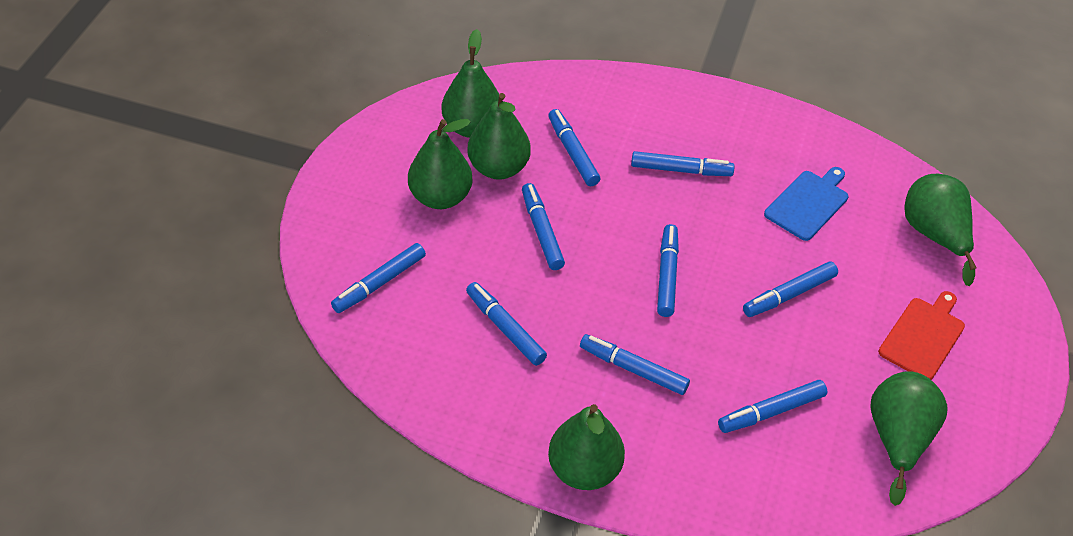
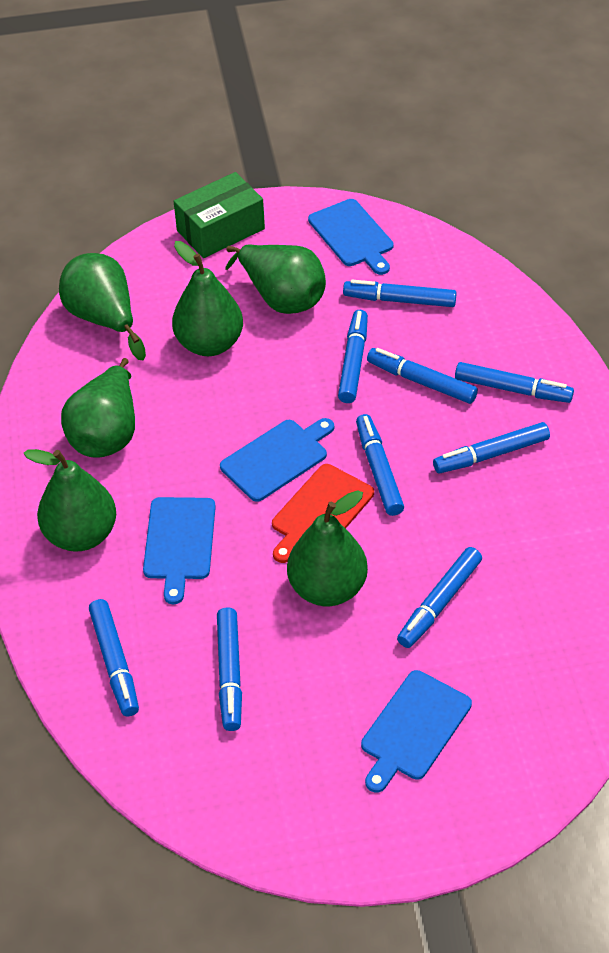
blue cutting board: [764,167,848,241] = 1 -> [143,497,216,604] [220,418,334,502] [308,199,394,275] [361,670,472,793] = 4
green box: none = 0 -> [174,172,265,258] = 1

